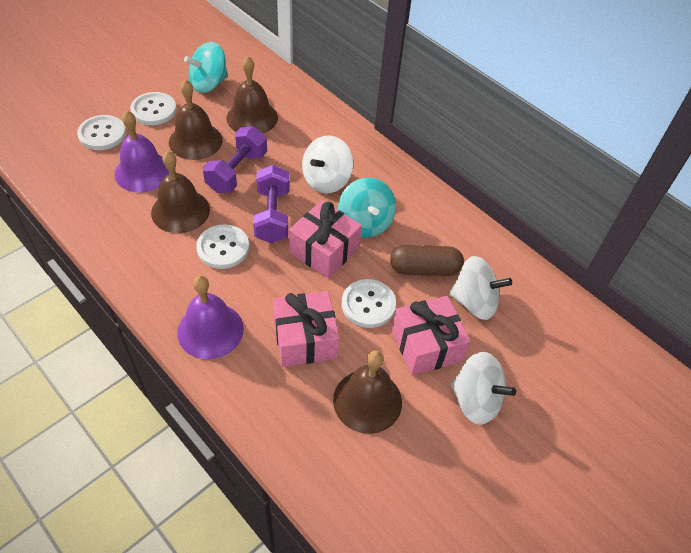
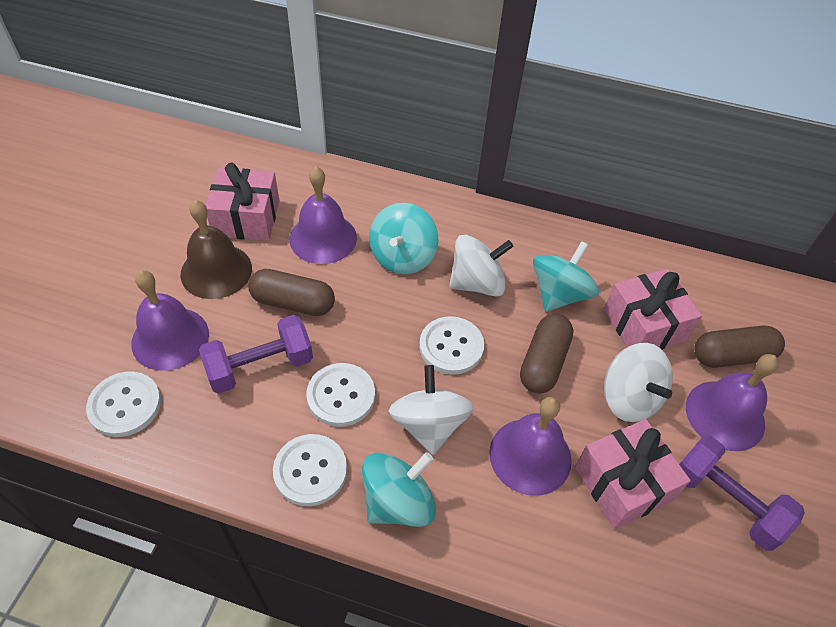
brown bell: [151,151,210,233] [169,79,223,160] [227,56,278,134] [333,350,402,434] = 4 -> [180,200,252,299] = 1
brown capsule: [390,245,464,276] = 1 -> [248,269,335,316] [520,314,573,394] [694,325,785,368] = 3
purple bell: [115,111,169,192] [177,275,244,359] = 2 -> [131,270,209,371] [290,167,357,264] [489,397,572,496] [686,354,779,451] = 4
turquoise spinning top: [184,42,228,93] [338,178,396,238] = 2 -> [362,452,436,527] [369,203,438,274] [533,241,599,312] = 3

